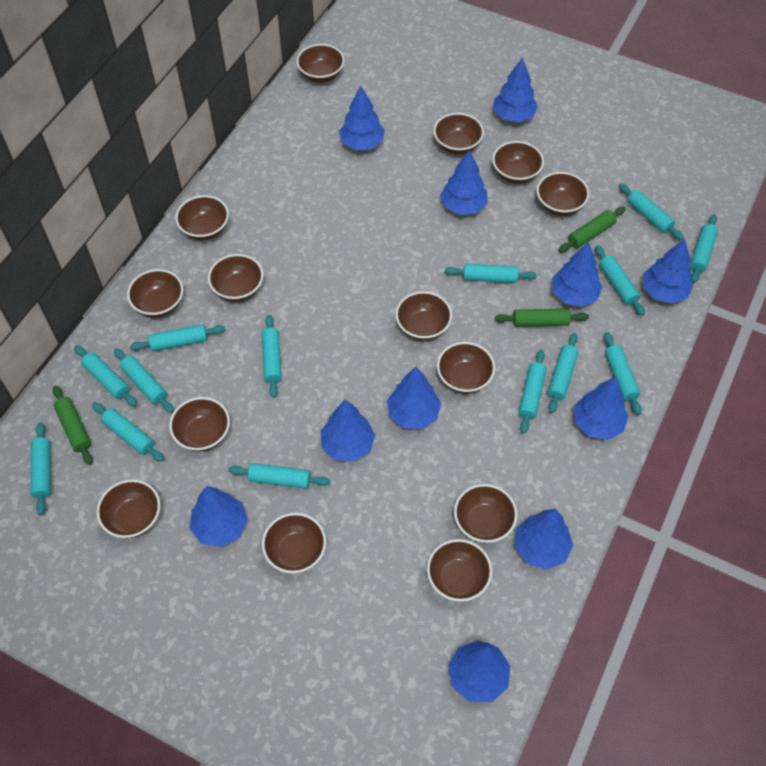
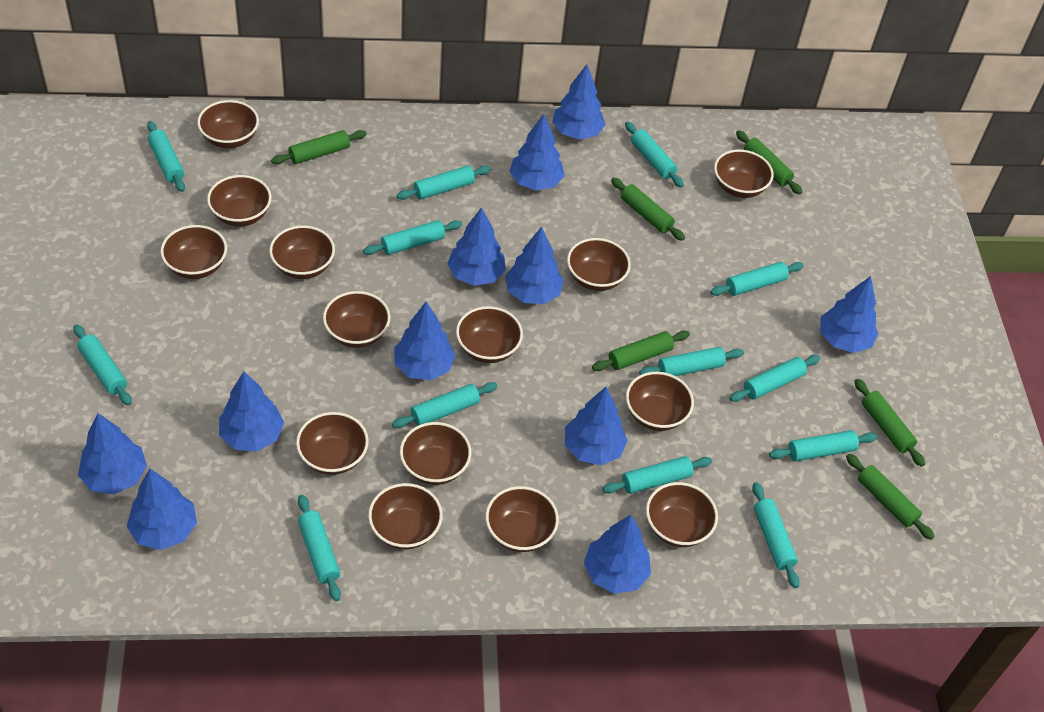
green rolling pin: [53,386,93,465] [495,309,589,327] [558,207,625,253] = 3 -> [271,130,367,164] [592,330,690,371] [611,177,685,241] [736,130,802,194] [846,454,935,540] [854,379,925,467] = 6
turquoise rolling pin: [31,422,51,515] [74,345,137,407] [92,402,164,462] [114,348,174,413] [130,324,225,352] [228,463,330,489] [262,315,282,398] [445,264,537,283] [519,350,546,433] [548,333,578,414] [595,245,645,316] [604,332,642,415] [619,183,684,240] [690,215,718,283] = 14 -> [73,325,132,405] [147,121,185,192] [298,495,341,601] [363,220,462,255] [392,382,498,428] [397,166,491,200] [602,456,712,494] [625,122,684,188] [639,347,744,376] [710,262,804,296] [730,355,820,402] [752,482,800,588] [769,430,877,461] = 13

